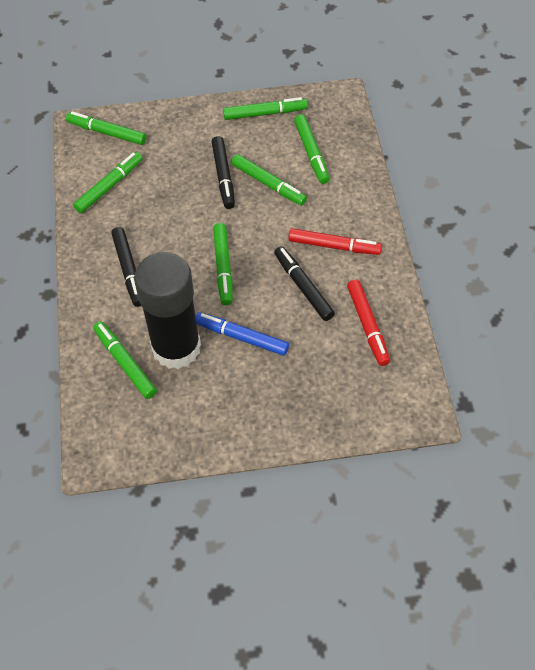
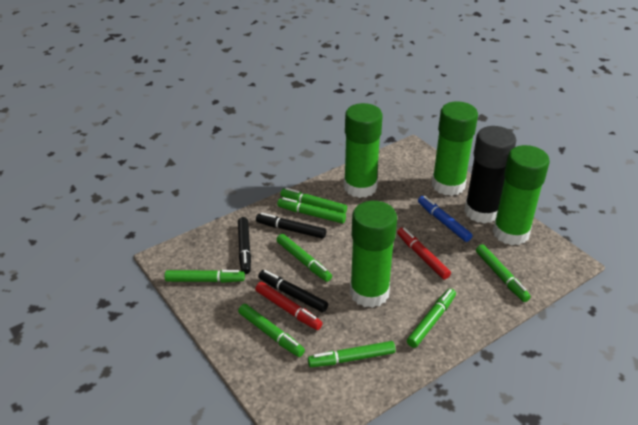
green glue stick: none = 0 -> [344,103,383,198] [350,201,397,308] [432,101,478,196] [493,145,550,245] = 4
green marker: [66,112,146,145] [73,152,143,213] [93,321,157,399] [213,223,233,305] [223,97,308,120] [231,154,307,205] [294,114,330,184] = 7 -> [164,270,245,283] [238,304,305,357] [277,197,346,223] [277,234,332,282] [280,187,347,213] [308,341,396,367] [407,288,456,348] [476,244,531,302] = 8

